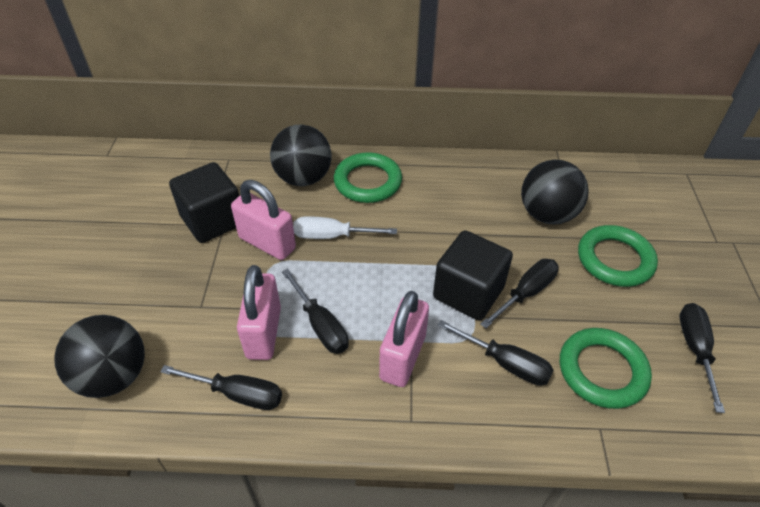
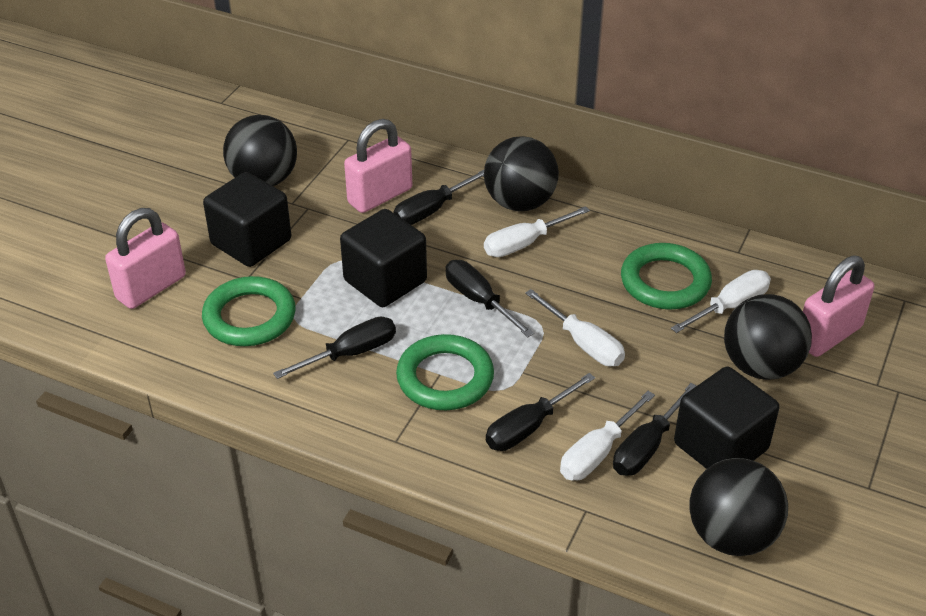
black ball: [54,315,145,398] [270,125,332,186] [521,160,589,225] = 3 -> [223,115,297,186] [484,136,559,211] [689,458,788,556] [724,294,812,380] = 4
black cube: [169,162,239,243] [433,230,513,321] = 2 -> [203,172,291,267] [340,209,427,307] [674,367,779,469] = 3
white screwdriver: [293,216,397,239] = 1 -> [484,206,590,257] [525,289,625,366] [560,391,655,480] [671,270,771,333] = 4

